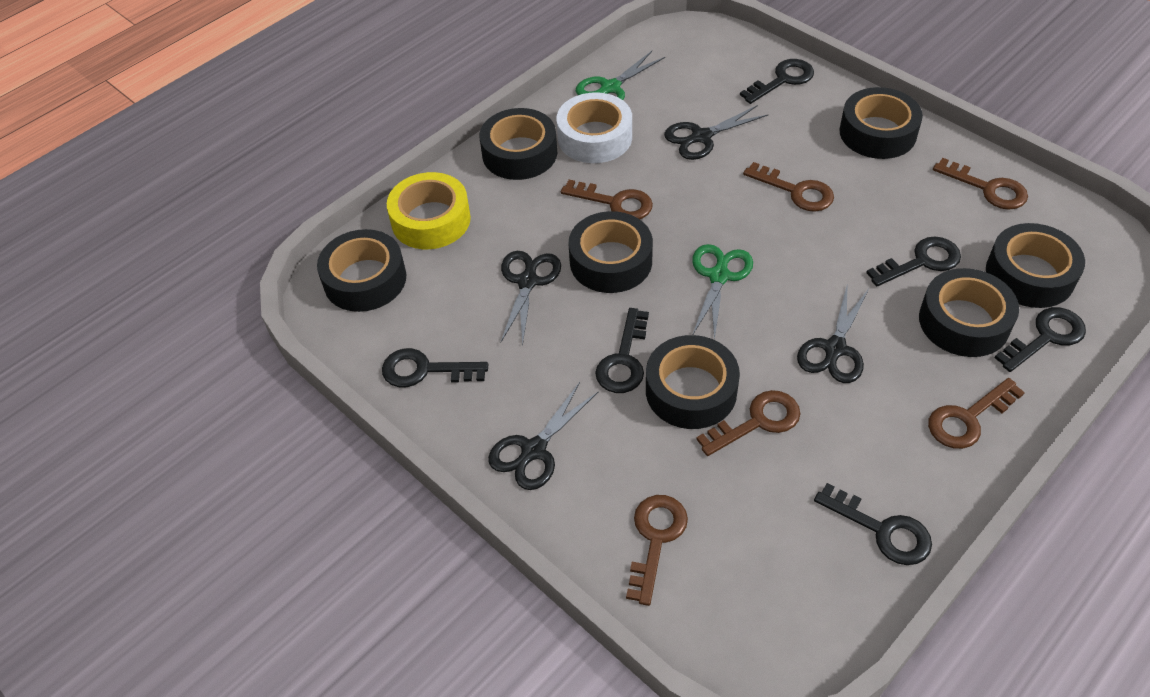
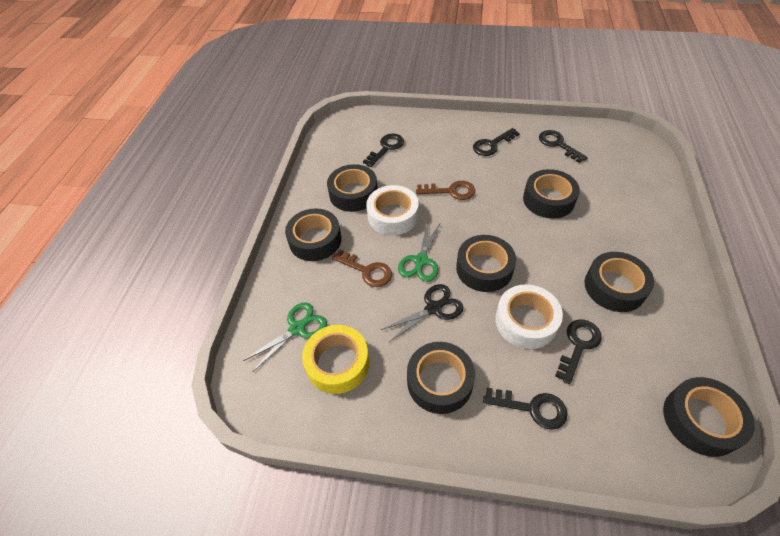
black key: [382,348,489,387] [595,308,649,393] [740,59,814,104] [814,483,932,565] [866,236,961,286] [995,307,1086,372] = 6 -> [363,134,404,167] [473,128,520,156] [483,388,568,430] [539,130,588,163] [555,319,602,384] = 5
black scissors: [488,382,598,490] [500,251,561,346] [664,105,769,160] [797,283,869,383] = 4 -> [381,284,464,342] = 1
brown key: [561,180,653,219] [626,495,688,606] [696,390,800,456] [743,162,834,212] [928,378,1025,449] [933,158,1028,210] = 6 -> [332,249,392,287] [416,181,475,200] = 2
white tape: [557,92,632,163] = 1 -> [366,185,419,235] [495,284,563,349] = 2

